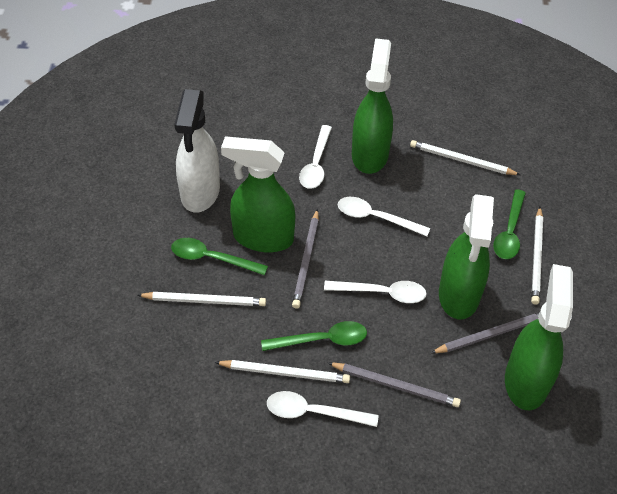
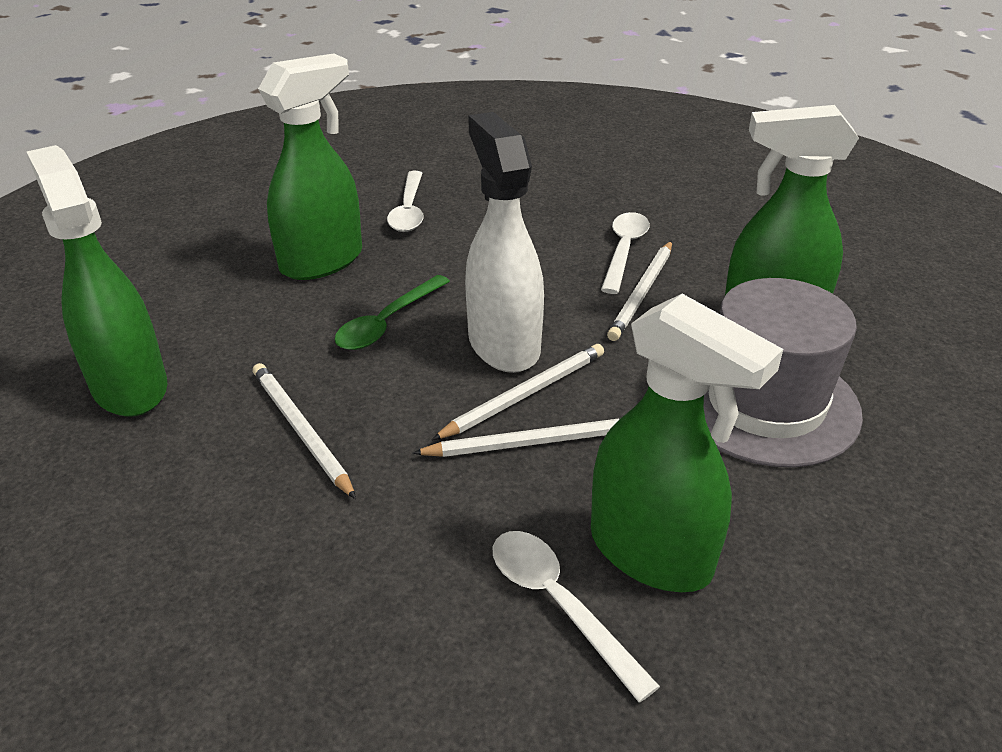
green spoon: [171,238,268,275] [261,321,367,351] [493,189,526,259] = 3 -> [334,275,450,350] = 1
grey hat: none = 0 -> [704,278,863,467] = 1
grey pencil: [292,209,319,309] [328,362,461,407] [431,312,539,353] = 3 -> none = 0
white spoon: [267,391,379,427] [299,125,332,189] [324,281,427,303] [338,197,430,236] = 4 -> [387,171,424,232] [493,531,660,702] [601,212,650,294] = 3

